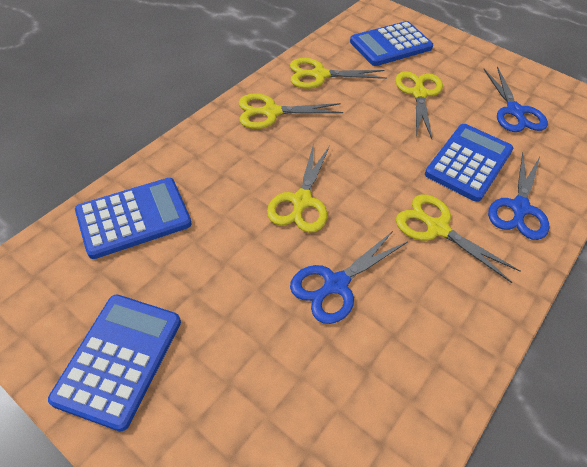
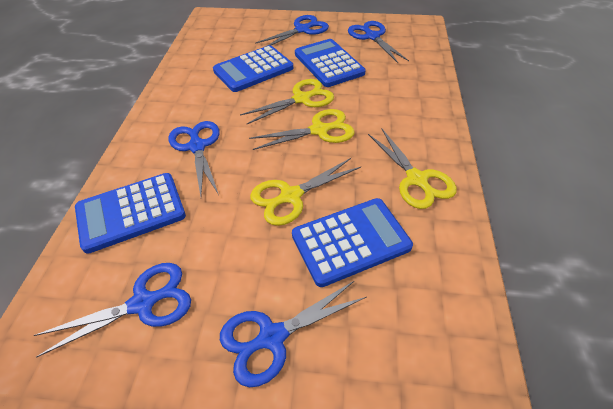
blue scissors: [290,230,407,324] [484,67,548,132] [488,152,550,240] = 3 -> [34,263,191,358] [168,121,220,197] [220,281,366,387] [255,15,329,46] [348,21,409,63] = 5
yellow scissors: [239,93,343,129] [267,143,330,233] [290,58,387,89] [395,71,443,139] [396,194,520,283] = 5 -> [240,79,334,125] [249,109,354,150] [250,158,361,226] [368,129,457,209] = 4

